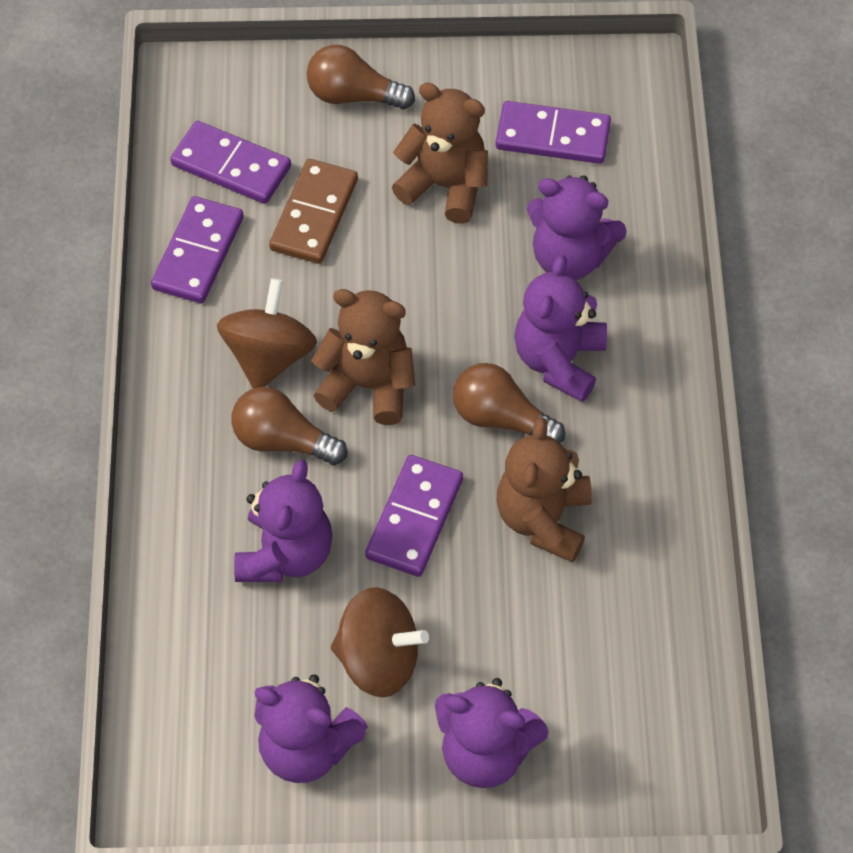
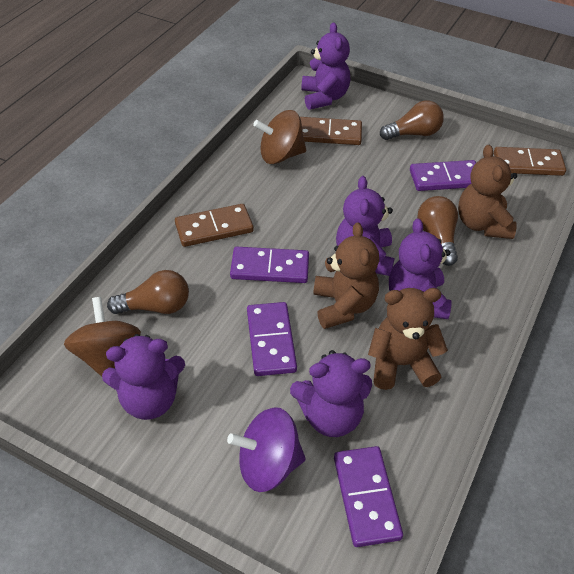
brown domino: [269,159,358,264] = 1 -> [175,204,254,247] [300,117,362,145] [494,147,566,176] = 3
purple spinning top: none = 0 -> [227,407,306,492] = 1

